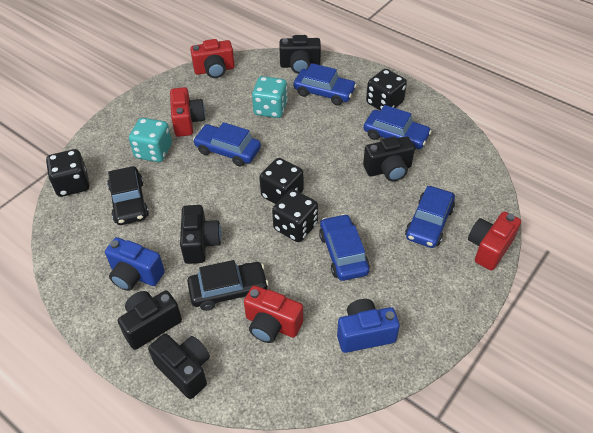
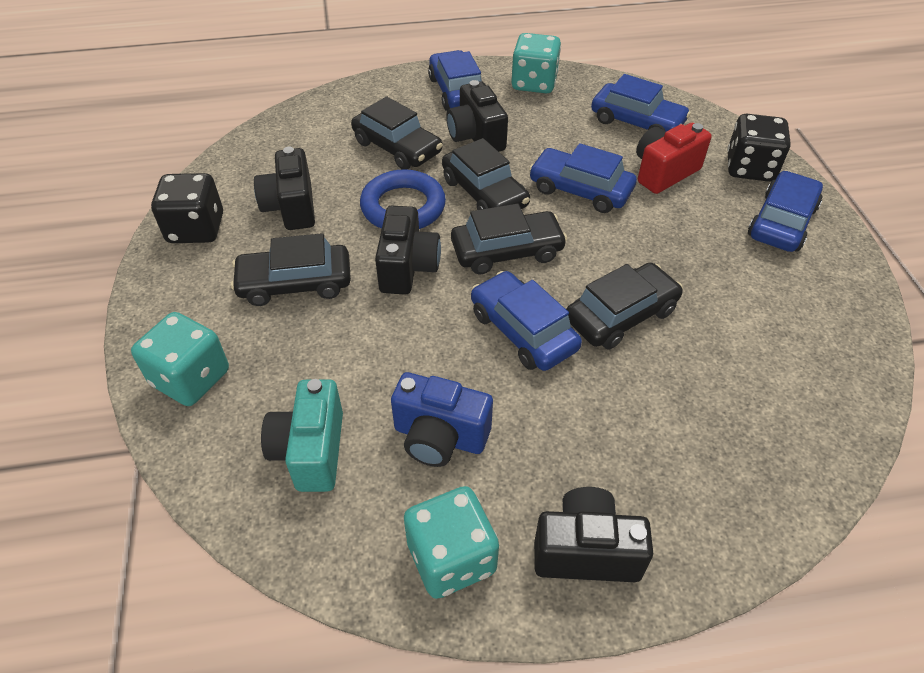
black camera: [118,290,182,350] [148,333,210,399] [180,205,221,264] [280,35,321,74] [363,136,415,181] = 5 -> [254,147,315,230] [375,206,441,295] [446,80,508,152] [534,487,653,582] = 4
black car: [107,166,149,225] [187,260,269,311] = 2 -> [231,233,351,306] [351,96,442,170] [442,138,530,210] [451,203,567,274] [566,262,683,350] = 5
black dice: [46,149,89,197] [259,158,304,204] [272,189,318,242] [366,69,407,111] = 4 -> [151,173,223,243] [727,113,791,182] = 2
blue camera: [105,237,165,291] [337,299,400,353] = 2 -> [391,372,493,467] = 1
blue ring: none = 0 -> [360,169,446,229] = 1
red camera: [170,87,205,137] [190,39,235,78] [244,285,303,343] [468,212,521,271] = 4 -> [636,123,712,194] = 1
turquoise camera: none = 0 -> [261,379,343,492] = 1
turquoise dice: [129,118,172,162] [252,76,288,118] = 2 -> [131,312,229,406] [404,486,499,599] [511,33,561,94] = 3

